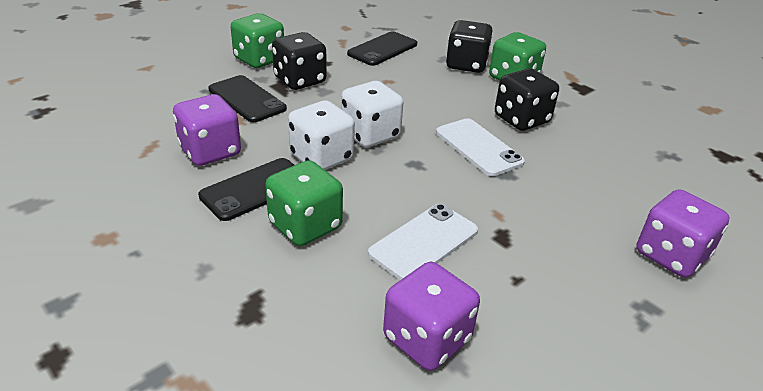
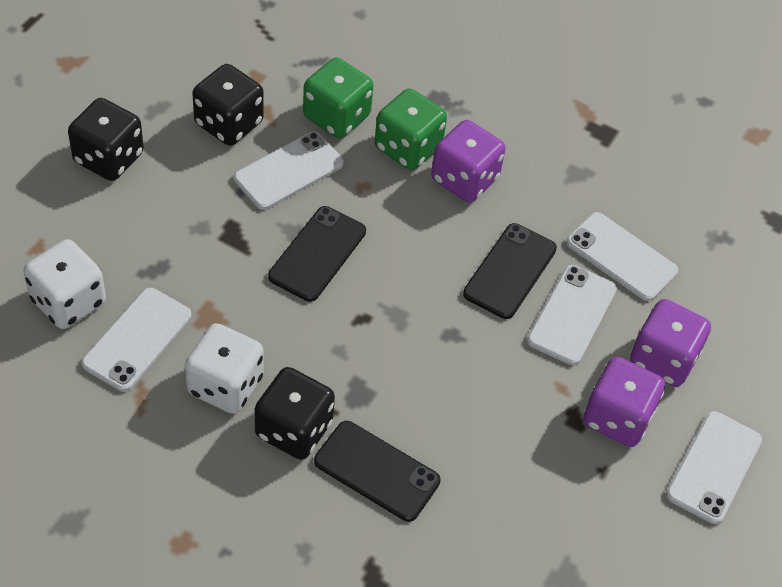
green dice: [231,13,284,68] [265,160,343,246] [489,32,546,81] = 3 -> [303,57,373,138] [375,88,447,170] = 2
white phone: [368,204,478,280] [436,118,525,176] = 2 -> [82,288,191,392] [234,132,344,210] [527,265,617,365] [566,212,678,301] [666,411,762,524] = 5

